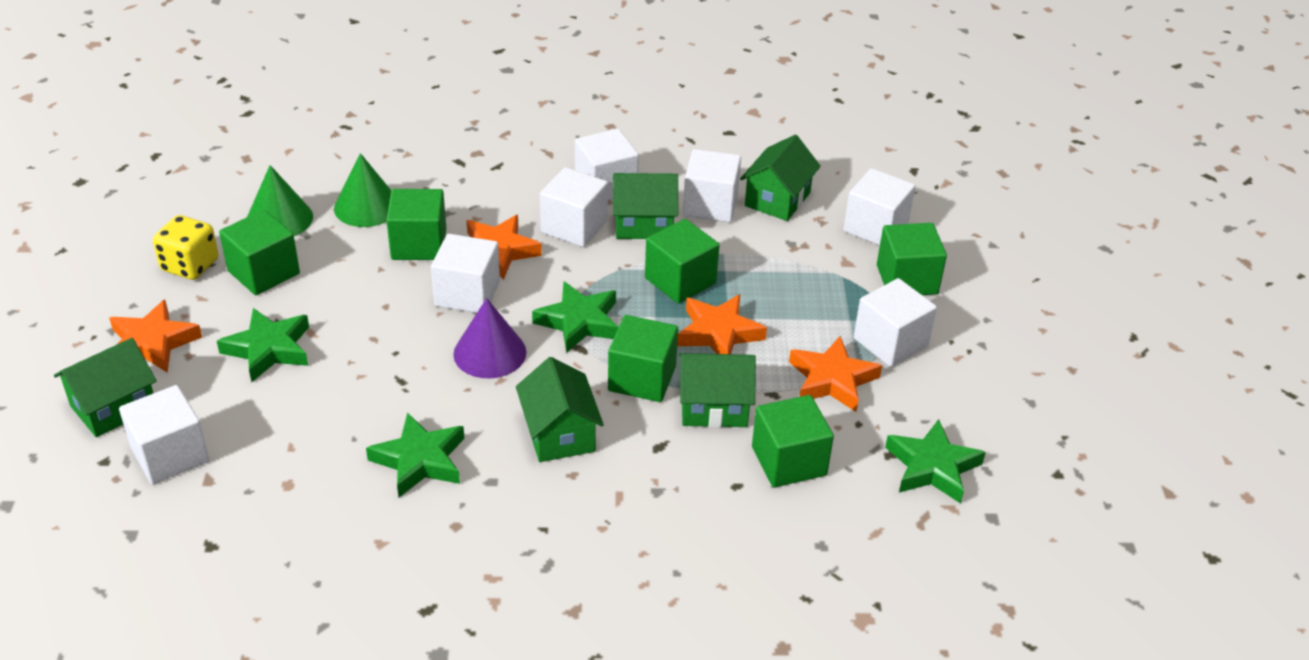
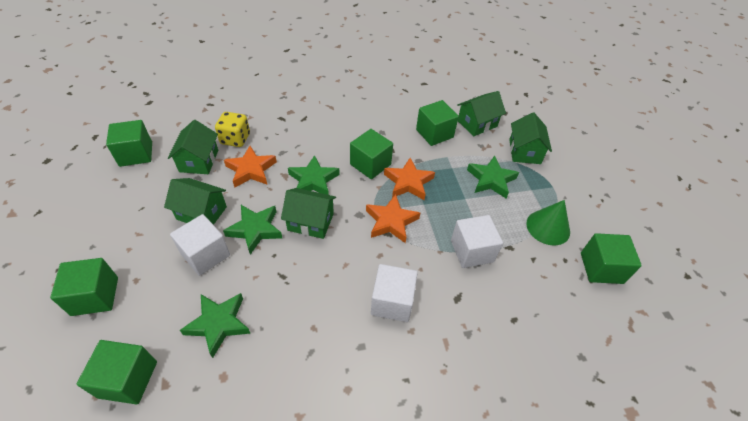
green cone: [247,165,313,236] [334,153,391,227] = 2 -> [526,200,570,246] = 1
orange star: [109,300,202,373] [466,215,542,280] [677,294,767,354] [789,336,882,412] = 4 -> [224,146,277,188] [366,194,420,243] [384,158,435,200] = 3
purple cone: [453,298,527,378] = 1 -> none = 0
white cube: [119,385,209,484] [431,234,500,313] [540,167,608,247] [575,129,639,200] [683,149,741,222] [844,168,915,245] [854,278,937,367] = 7 -> [170,214,230,276] [371,264,418,322] [451,215,503,268] = 3

